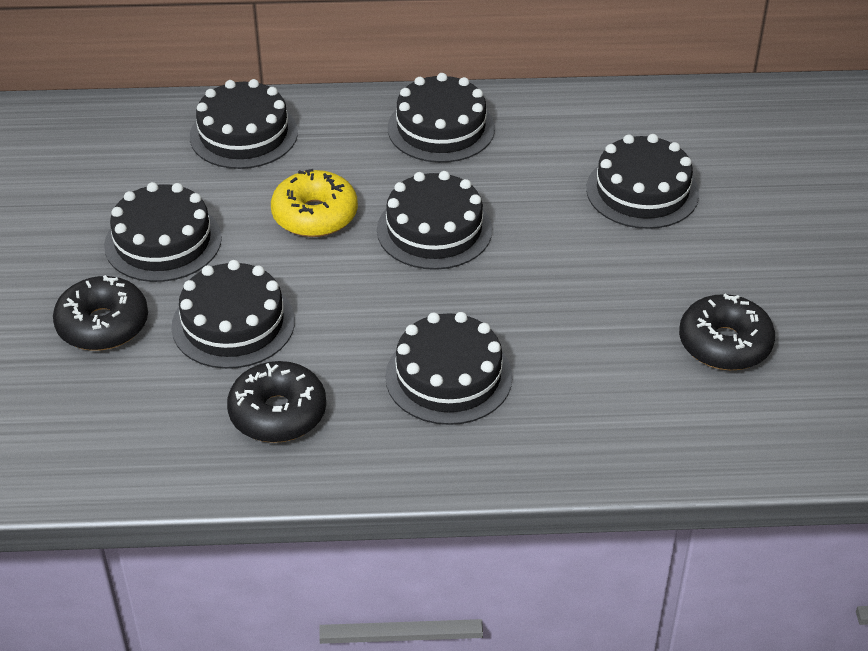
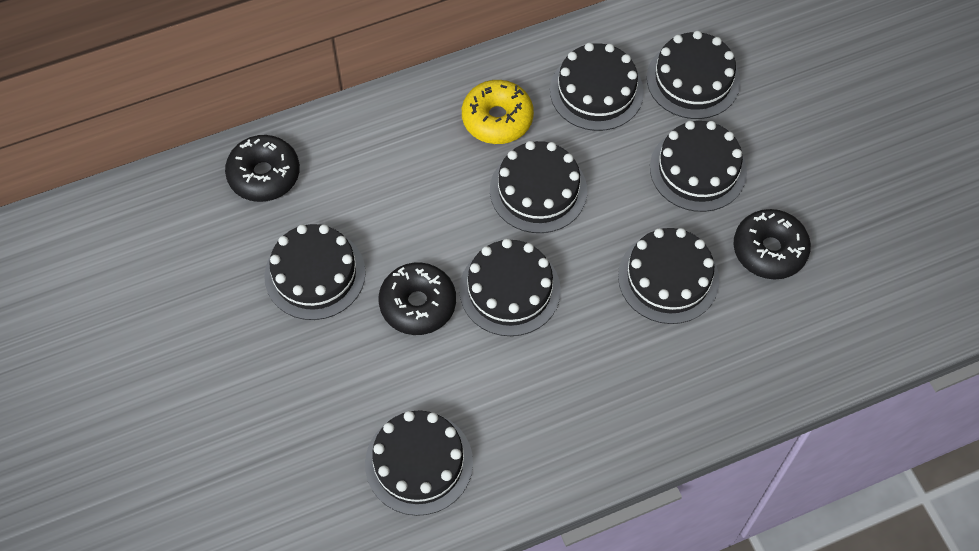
black cake: [104,182,222,282] [171,260,295,369] [190,79,298,169] [377,171,492,270] [385,312,512,425] [388,73,495,163] [586,134,699,229] = 7 -> [264,224,366,320] [365,411,473,516] [459,239,561,336] [490,141,587,233] [550,43,644,131] [618,228,719,324] [647,31,740,119] [650,121,747,212] = 8

